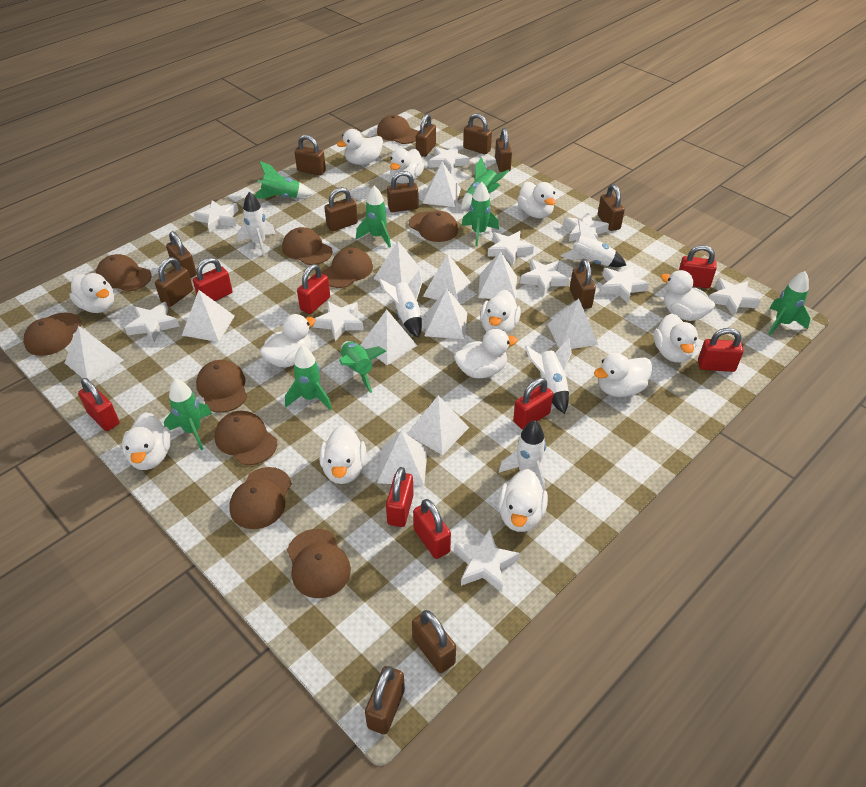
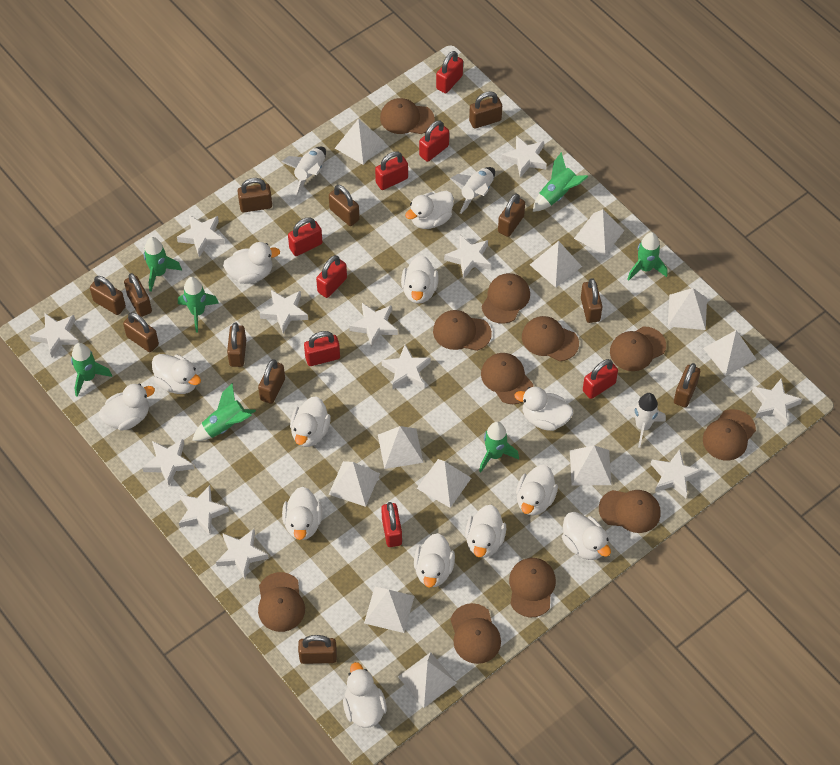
brown cap: [24,312,82,356] [96,254,152,292] [196,360,247,413] [215,411,277,465] [229,467,292,529] [282,227,332,265] [287,529,351,598] [321,248,373,288] [377,115,419,144] [409,211,458,242] = 10 -> [258,572,305,632] [380,98,435,134] [433,310,492,351] [450,603,501,664] [481,353,533,404] [482,273,530,324] [509,558,556,617] [522,316,579,361] [599,490,661,533] [610,326,666,371] [703,409,756,460] = 11
green rocket: [164,379,212,450] [254,161,313,199] [285,346,332,410] [339,341,386,393] [356,186,391,248] [461,157,509,210] [462,182,499,246] [768,271,811,335] = 8 -> [71,343,112,397] [144,237,182,292] [178,277,219,332] [192,383,256,441] [479,422,519,472] [533,152,589,212] [627,232,668,281] = 7
white rocket: [237,192,276,256] [379,270,422,338] [499,420,546,491] [525,339,572,414] [561,220,626,267] = 5 -> [281,147,326,196] [450,167,495,214] [624,393,666,448] = 3
white star: [125,302,179,343] [194,200,238,233] [313,301,363,341] [429,146,469,174] [454,529,520,592] [488,231,534,265] [520,259,569,295] [564,212,609,242] [600,266,649,303] [709,278,761,317] = 10 -> [30,313,79,357] [142,439,194,486] [177,215,224,257] [179,485,229,535] [216,529,269,579] [259,290,308,333] [349,303,398,347] [382,345,431,389] [444,235,491,279] [501,136,547,177] [651,449,702,498] [752,378,802,426] = 12

